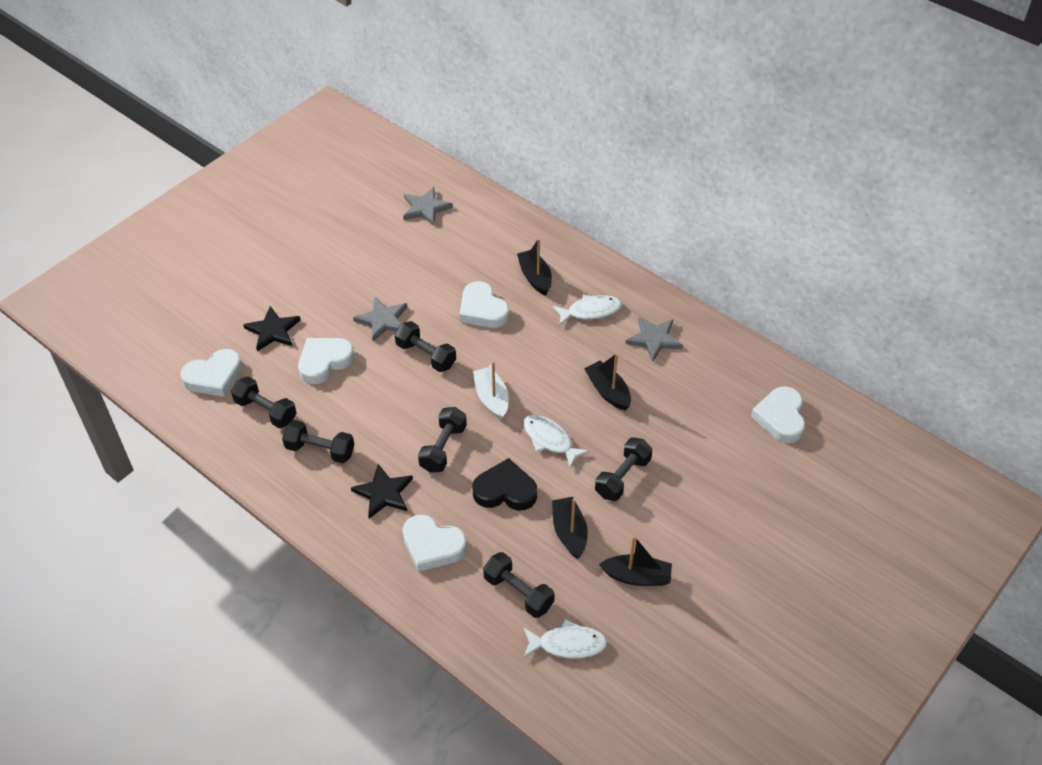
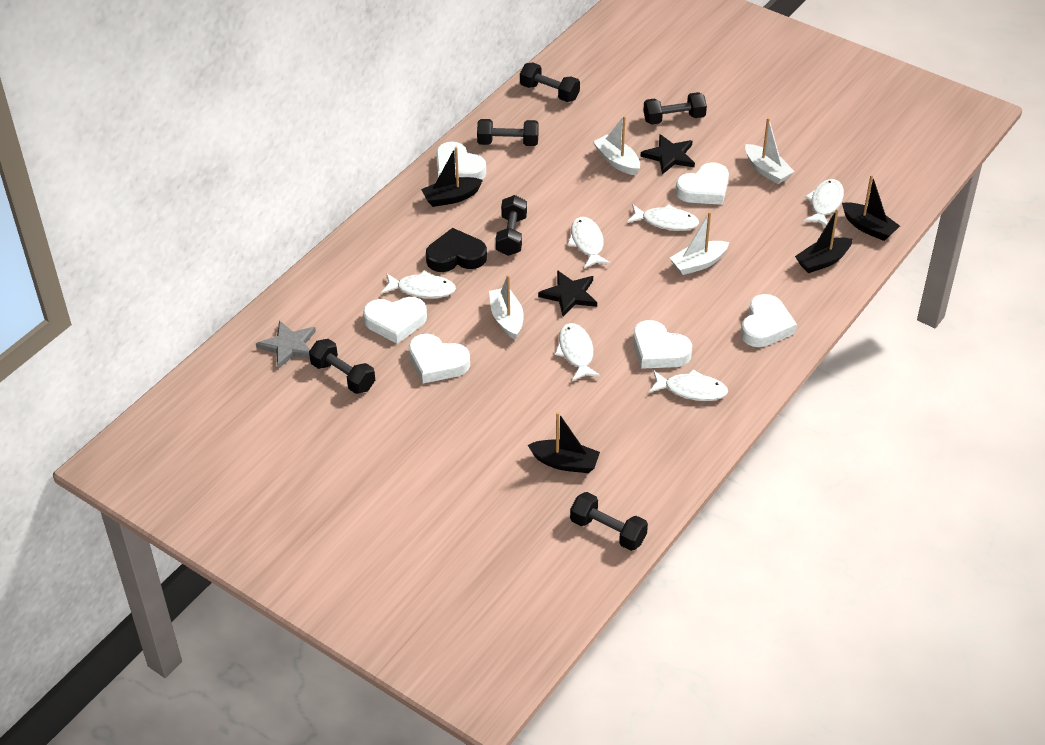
grey star: [353,297,407,341] [403,187,453,226] [625,317,683,362] = 3 -> [256,320,316,369] = 1
white boat: [473,361,509,420] = 1 -> [489,275,524,339] [593,116,640,175] [670,212,729,275] [745,118,795,184] = 4
white fish: [523,415,589,467] [524,619,607,659] [553,294,622,325] = 3 -> [381,271,456,298] [555,323,601,381] [567,217,611,268] [627,204,699,231] [649,370,728,401] [803,179,844,226] = 6
white heart: [181,349,242,397] [298,338,354,384] [402,515,467,572] [459,281,509,328] [751,386,805,443] = 5 -> [363,297,427,344] [409,334,470,383] [436,142,486,180] [633,320,692,369] [676,162,729,205] [741,294,797,347] = 6

